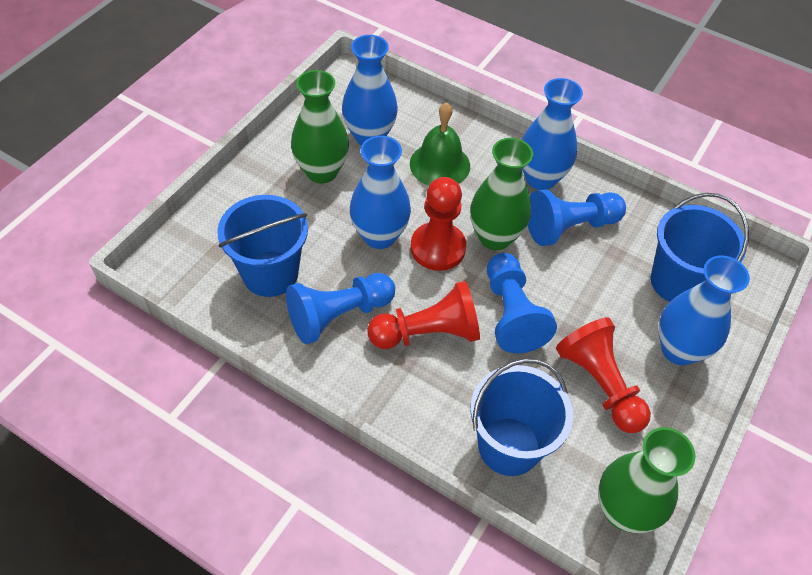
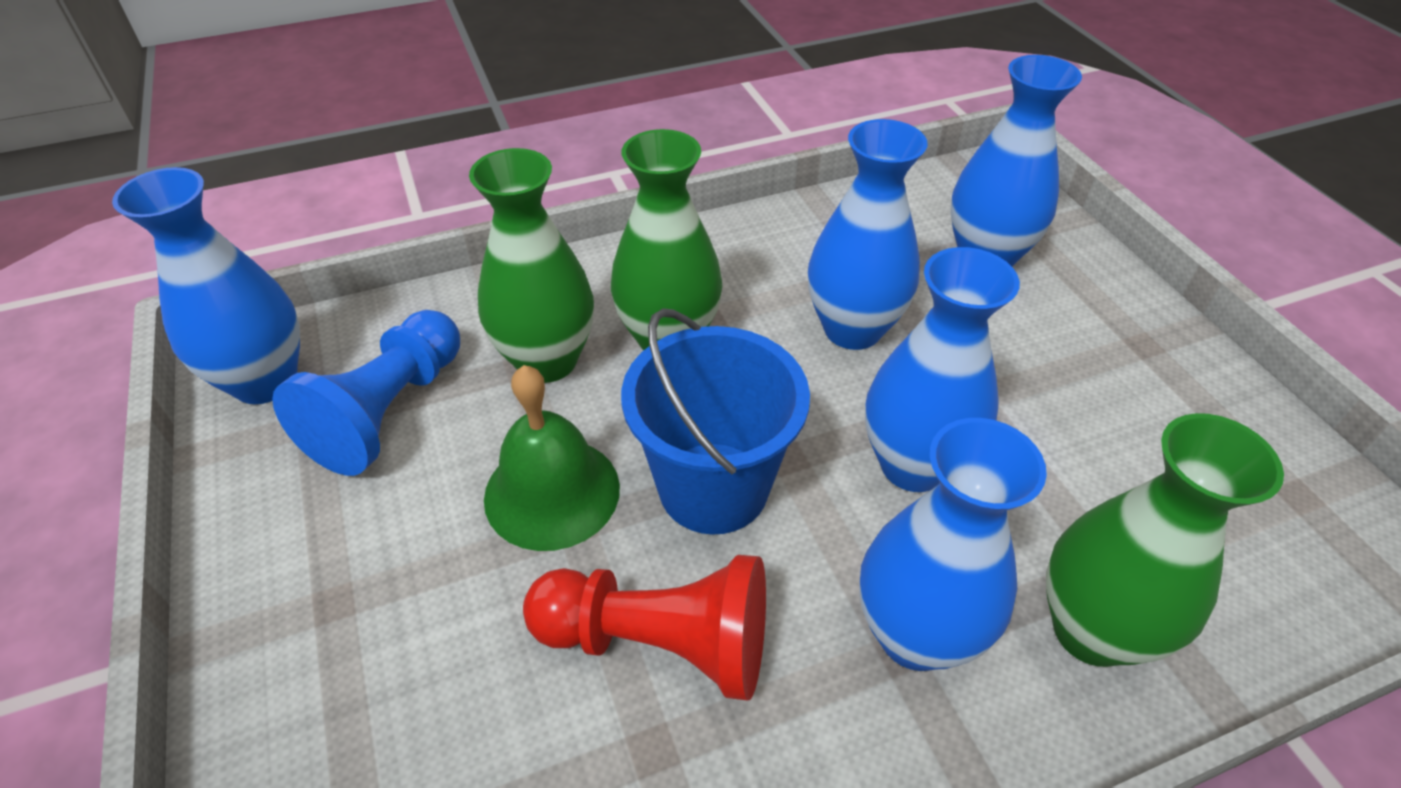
blue bucket: [217,195,308,297] [471,358,573,476] [651,193,749,302] = 3 -> [621,308,810,535] = 1
blue pawn: [286,273,395,344] [487,253,557,353] [528,190,626,246] = 3 -> [272,310,460,476] = 1
blue vase: [342,35,398,146] [350,136,411,249] [522,78,583,190] [658,256,750,365] = 4 -> [112,167,300,404] [808,119,928,350] [859,418,1047,671] [865,247,1020,492] [950,55,1082,266] = 5
red pawn: [367,281,480,349] [411,177,466,271] [556,317,651,433] = 3 -> [523,555,766,701] = 1

